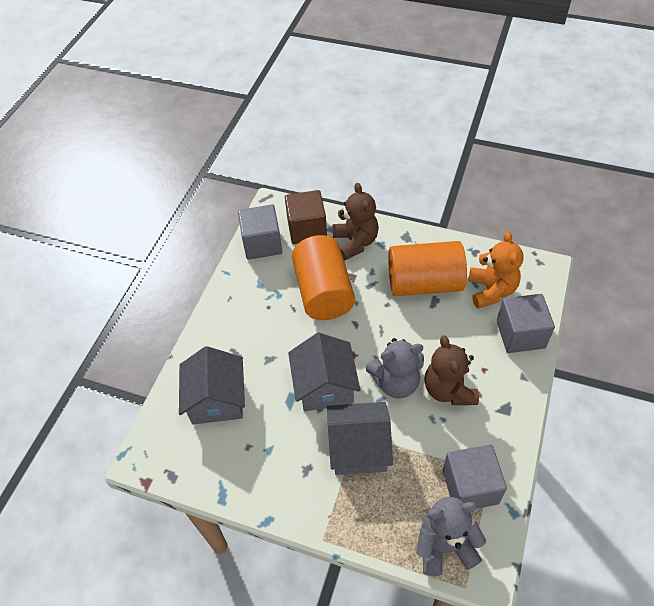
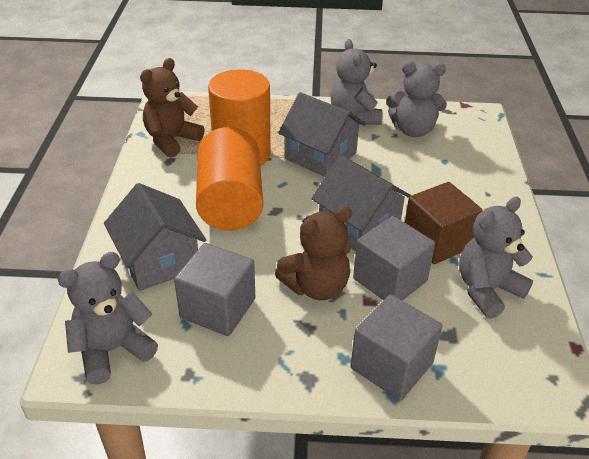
grey teddy bear: [366,338,424,398] [416,497,486,576] = 2 -> [58,252,158,385] [331,39,383,125] [386,61,447,137] [459,197,533,319] = 4
orange teddy bear: [468,231,524,308] = 1 -> none = 0

